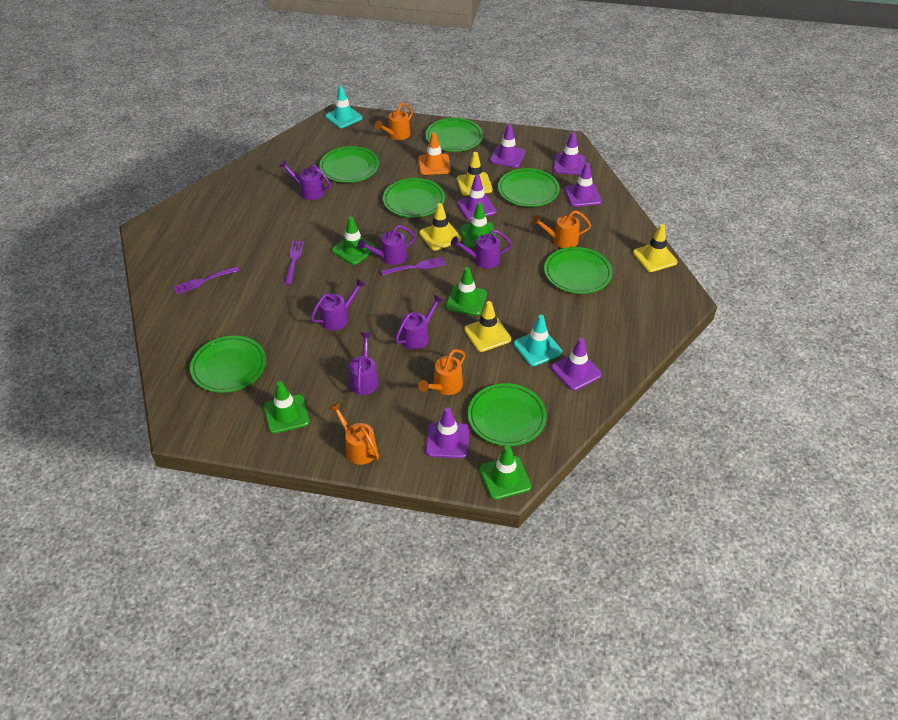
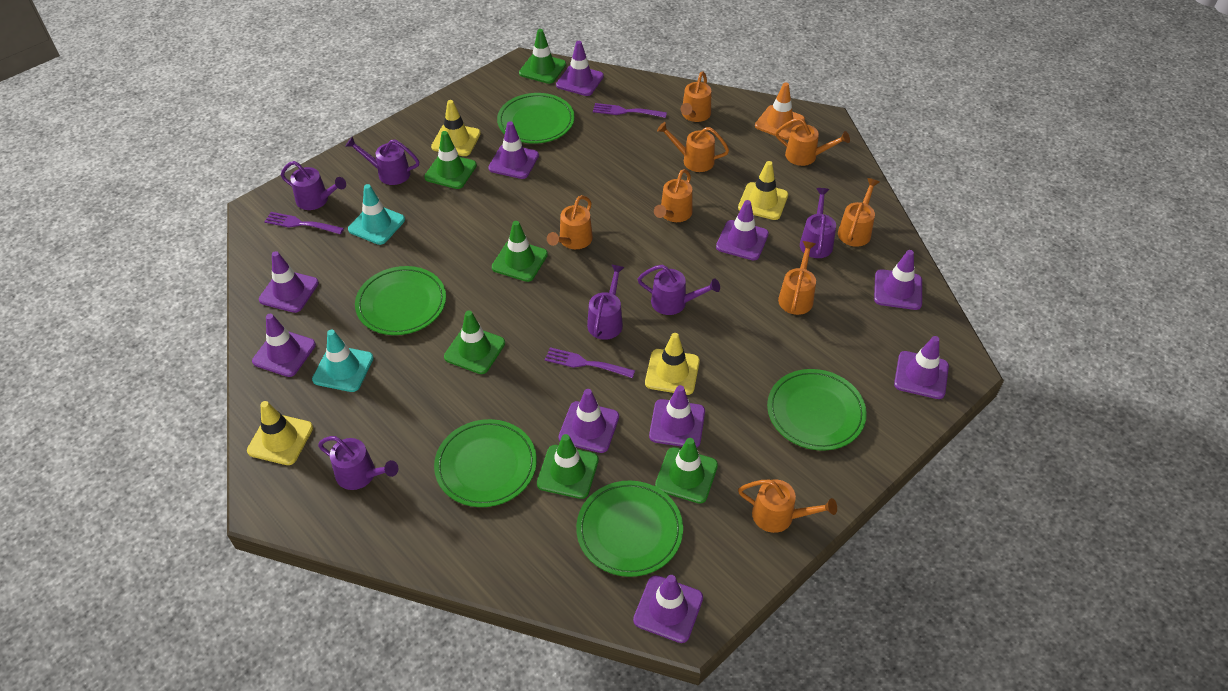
green plate: [190,336,266,393] [319,146,379,183] [383,178,445,218] [425,118,483,152] [468,383,547,446] [498,168,560,207] [544,247,613,294] = 7 -> [355,266,446,335] [434,419,537,507] [497,93,575,144] [576,481,683,577] [767,369,867,451] = 5
green traffic cone: [264,381,310,434] [332,217,376,265] [446,267,487,316] [460,202,496,248] [480,445,532,500] = 5 -> [424,131,477,189] [444,311,505,374] [492,221,548,282] [519,29,566,84] [537,434,599,499] [655,438,718,504] = 6
orange watering can: [329,402,379,465] [375,103,413,140] [418,349,465,395] [532,210,591,248] = 4 -> [547,195,593,249] [654,169,693,222] [657,122,729,172] [680,71,711,122] [738,479,837,533] [775,118,850,166] [778,241,816,315] [838,178,879,247] = 8
purple traffic cone: [426,407,469,458] [457,175,497,220] [490,124,525,168] [551,338,602,390] [553,132,586,175] [564,163,602,207] = 6 -> [252,314,316,377] [259,251,319,313] [488,121,539,179] [556,41,604,96] [559,389,619,453] [633,575,703,643] [649,385,705,448] [716,200,769,260] [874,250,922,310] [894,336,949,399] = 10

